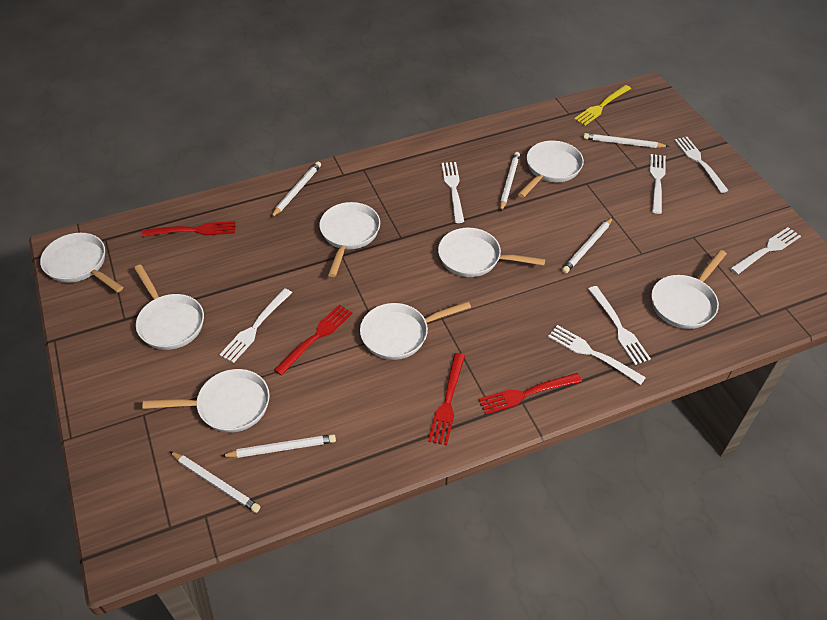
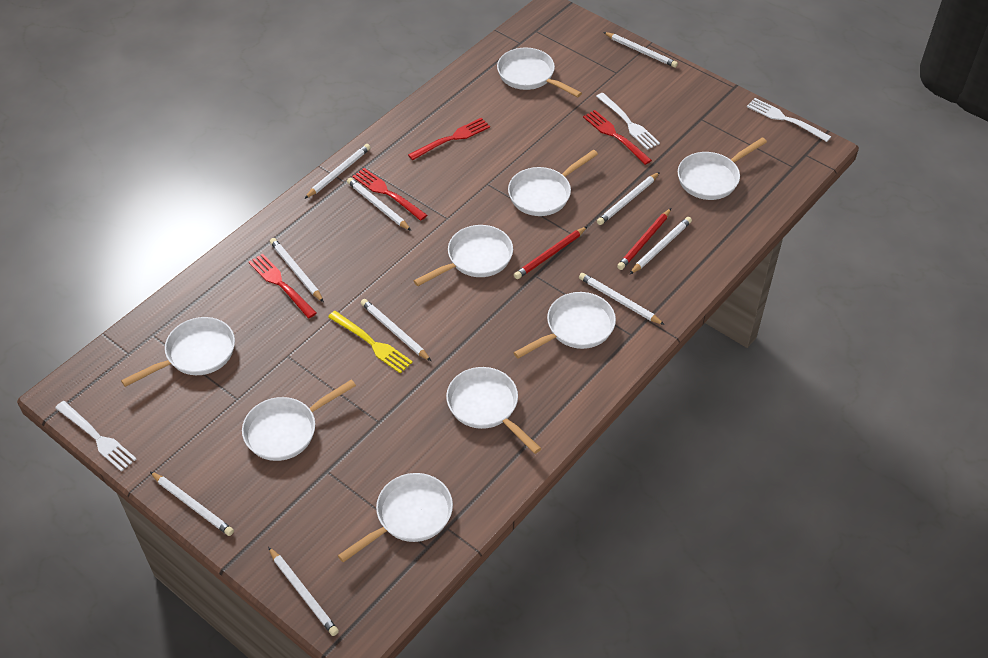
red pencil: none = 0 -> [514,226,588,279] [617,208,671,270] = 2
white fork: [219,288,292,363] [442,162,464,223] [548,325,646,385] [588,286,651,365] [650,154,666,214] [674,137,729,193] [730,227,801,275] = 7 -> [55,401,136,472] [596,93,660,150] [747,98,831,142] = 3
white pan: [40,233,123,292] [134,264,204,350] [143,369,270,433] [319,202,380,277] [360,301,471,360] [438,228,546,277] [518,141,584,198] [651,250,727,329] = 8 -> [121,317,235,387] [242,379,356,461] [337,473,453,562] [414,225,513,286] [446,367,541,454] [497,48,582,97] [508,150,598,216] [513,292,616,359] [678,137,767,200] = 9
white pencil: [169,451,260,513] [221,434,336,458] [271,162,321,218] [500,152,520,211] [562,217,613,274] [583,133,669,148] = 6 -> [150,472,234,536] [268,547,339,636] [270,238,324,302] [304,144,371,199] [347,178,411,231] [361,299,431,361] [579,273,665,325] [597,172,660,225] [603,32,678,68] [629,217,692,275] = 10

